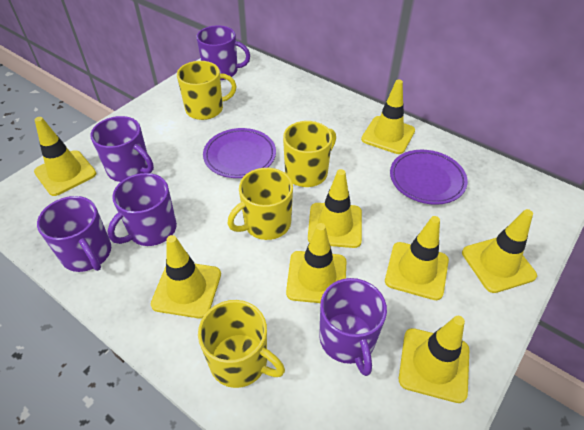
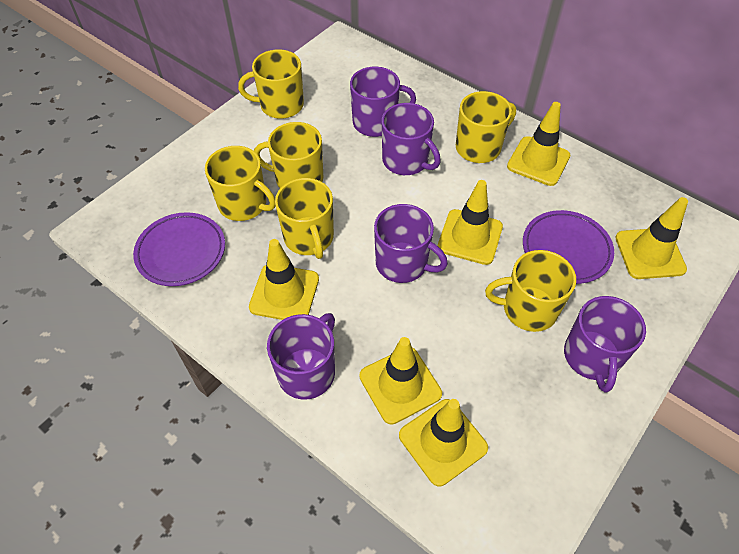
yellow mug: [177,61,237,120] [198,300,285,388] [227,168,293,240] [283,121,336,187] = 4 -> [205,146,276,221] [238,49,304,119] [254,122,323,188] [275,178,334,259] [456,91,516,163] [485,250,576,332] = 6
yellow traffic cone: [34,117,96,196] [151,235,221,319] [286,223,347,303] [308,169,362,248] [361,79,415,154] [385,216,449,300] [399,316,469,403] [462,209,537,293] = 8 -> [249,239,319,320] [359,337,442,425] [399,399,488,486] [438,180,503,265] [507,102,570,186] [615,197,688,279] = 6

